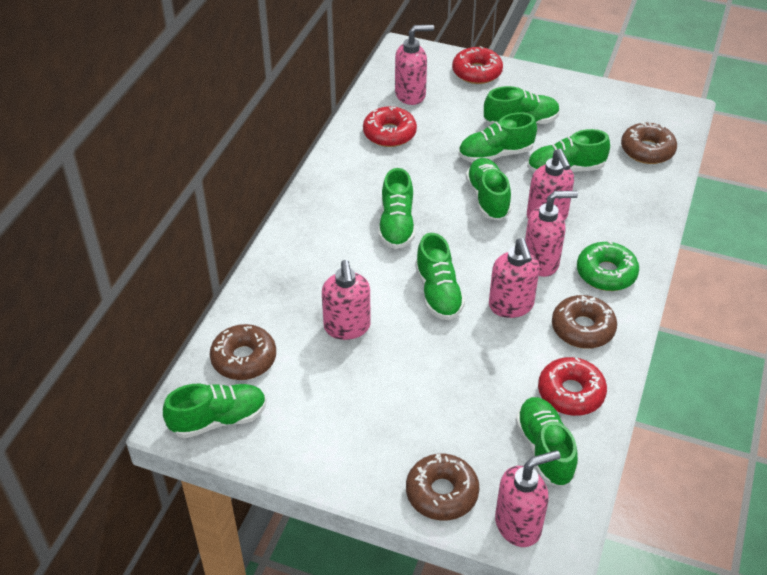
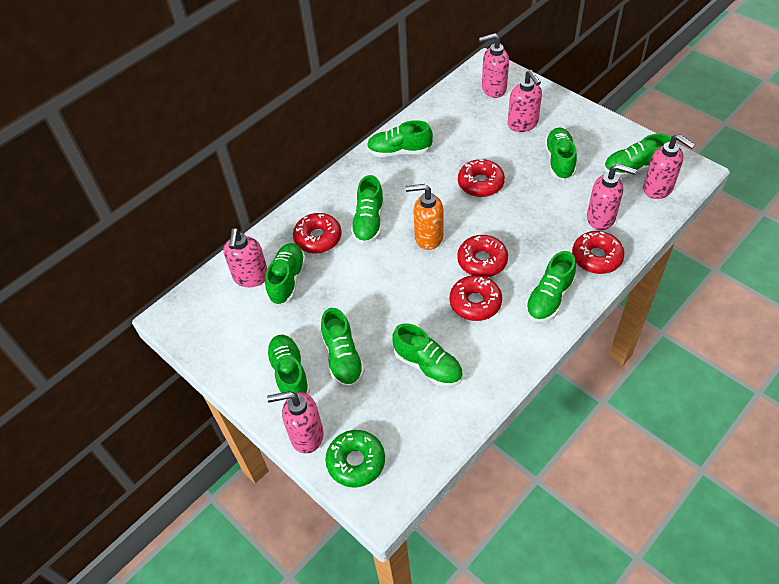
brown donut: [210,324,276,380] [406,454,479,520] [552,295,617,349] [621,122,677,164] = 4 -> none = 0
green shoe: [163,384,267,438] [378,168,415,249] [415,233,465,320] [459,113,537,162] [466,158,511,220] [484,86,560,125] [515,397,578,487] [527,129,610,172] = 8 -> [265,243,306,305] [266,335,310,401] [321,308,365,387] [351,175,384,244] [367,120,433,157] [392,323,463,387] [525,251,576,322] [545,128,577,180] [604,133,671,178] = 9
orange soap dispenser: none = 0 -> [406,184,443,250] = 1
red donut: [363,106,417,147] [452,46,503,84] [538,357,607,416] = 3 -> [293,213,342,253] [450,275,502,321] [457,235,508,277] [458,159,505,197] [572,231,625,274] = 5

